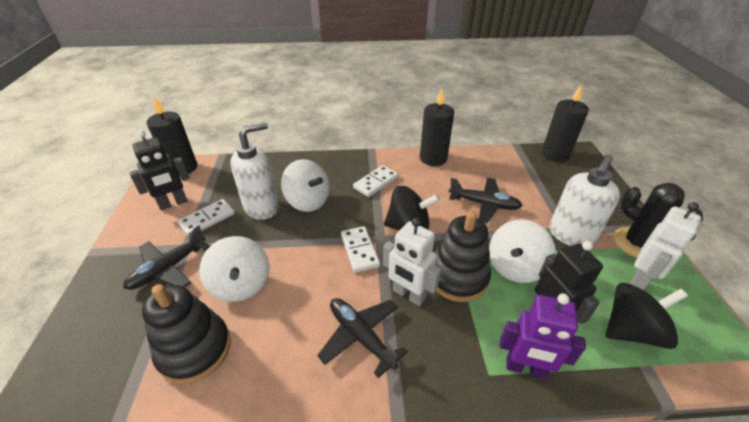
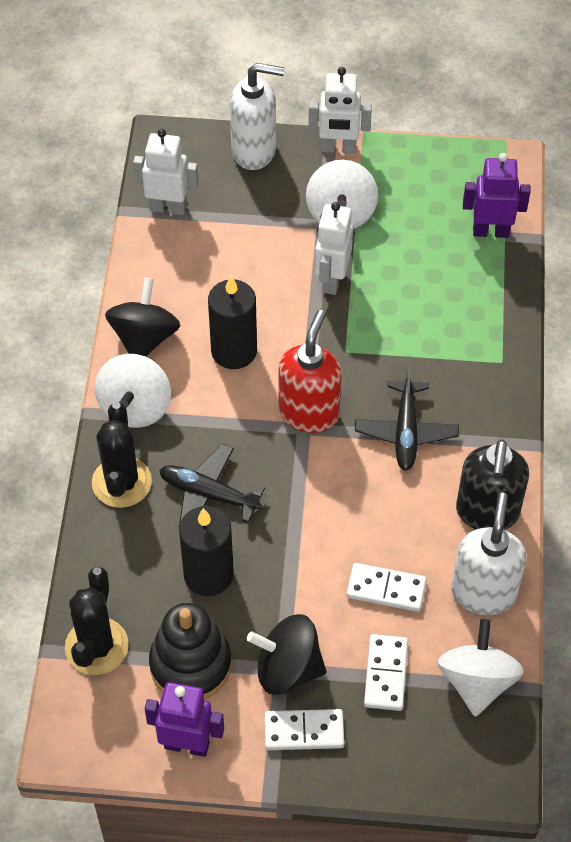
black cactus: [613,183,703,258] = 1 -> [65,567,129,675] [92,402,152,508] = 2
black candle: [147,97,197,176] [420,89,454,166] [542,85,589,162] = 3 -> [179,506,234,596] [208,276,257,369] = 2
black plane: [123,225,210,290] [317,298,408,378] [449,178,523,223] = 3 -> [159,444,265,525] [355,366,459,471] = 2
black robot: [129,130,190,210] [535,241,603,324] = 2 -> none = 0
black soap dispenser: none = 0 -> [456,439,529,530] = 1
black stacking toy: [142,284,231,384] [435,211,491,302] = 2 -> [149,603,231,699] = 1
purple robot: [500,293,586,379] = 1 -> [145,682,224,757] [463,153,531,238] = 2
red soap dispenser: none = 0 -> [278,310,342,433] = 1
white robot: [383,218,441,306] [630,202,701,290] = 2 -> [133,129,199,215] [308,67,372,154] [315,202,353,295] = 3

